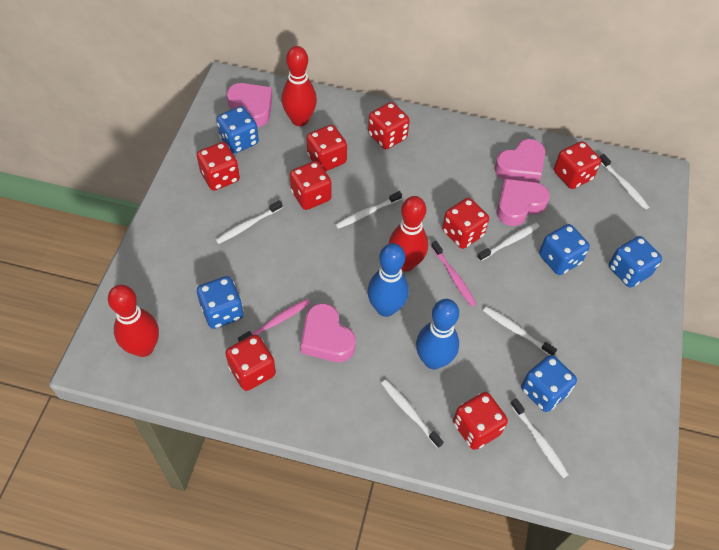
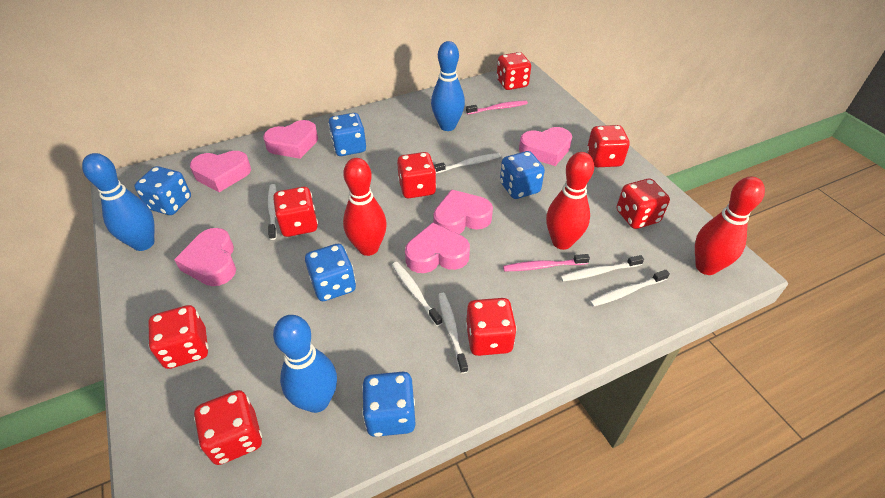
blue bowling pin: [367,243,409,317] [416,299,459,369] = 2 -> [82,153,155,251] [273,315,337,413] [431,41,465,131] = 3
pink heart: [227,83,272,127] [301,303,356,362] [495,139,545,183] [497,179,550,226] = 4 -> [174,228,236,286] [190,151,251,192] [263,120,318,159] [405,222,470,273] [433,189,493,234] [519,127,572,166] = 6
white toothbrush: [216,200,283,244] [335,191,402,229] [381,380,444,448] [477,223,539,261] [483,306,557,356] [510,398,569,478] [600,154,649,210] = 7 -> [268,184,277,240] [392,262,443,326] [434,153,501,173] [438,293,468,374] [560,255,644,282] [590,270,670,307] = 6

